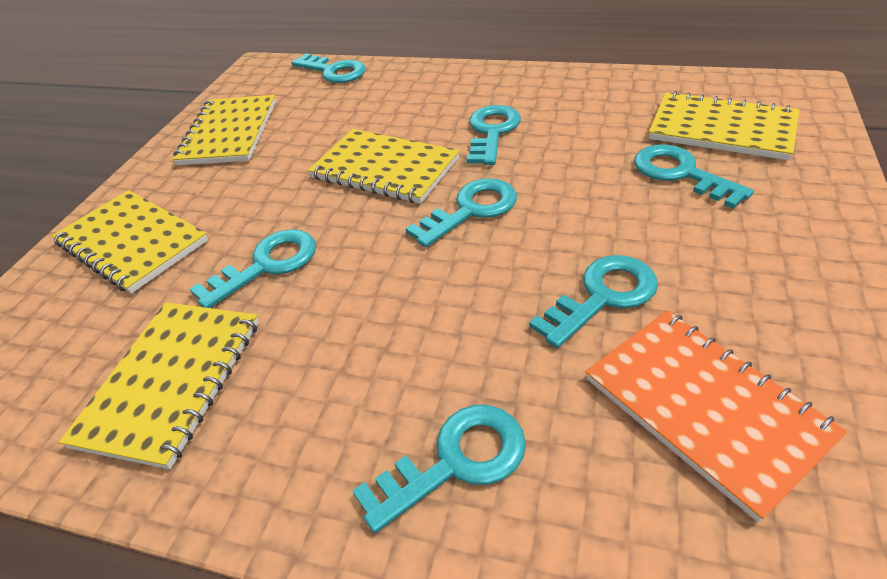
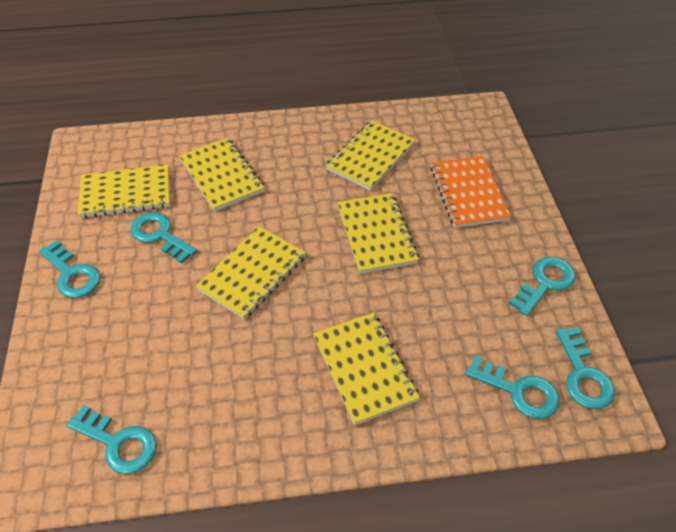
turquoise key: [190,229,316,308] [291,53,366,83] [352,405,526,533] [405,178,517,248] [466,105,521,165] [529,255,658,348] [634,144,754,209] = 7 -> [39,240,100,298] [66,405,157,474] [130,212,197,264] [465,355,559,419] [508,257,575,316] [556,327,615,409] = 6
yellow notebook: [52,190,208,294] [59,302,259,469] [173,95,276,165] [308,129,459,204] [649,91,799,160] = 5 -> [78,164,170,218] [179,138,265,212] [196,226,306,319] [313,312,420,425] [325,120,415,191] [337,193,419,274] = 6

